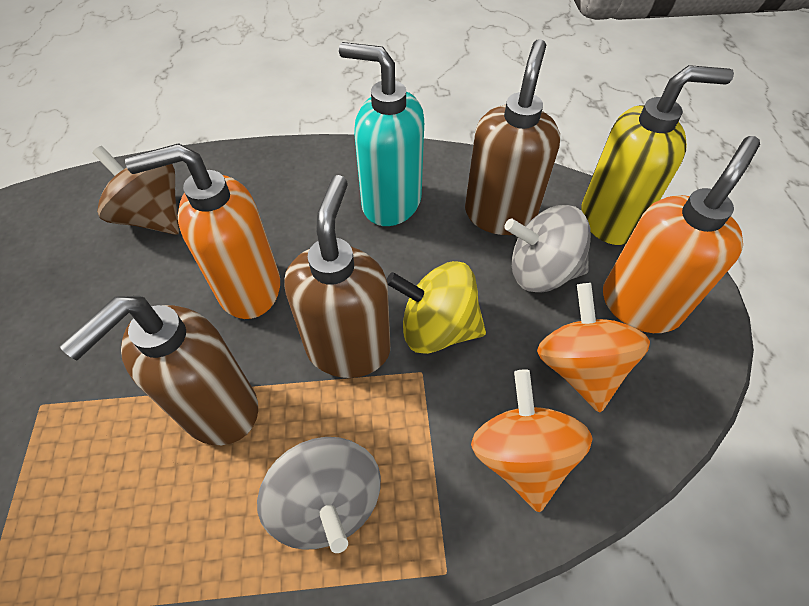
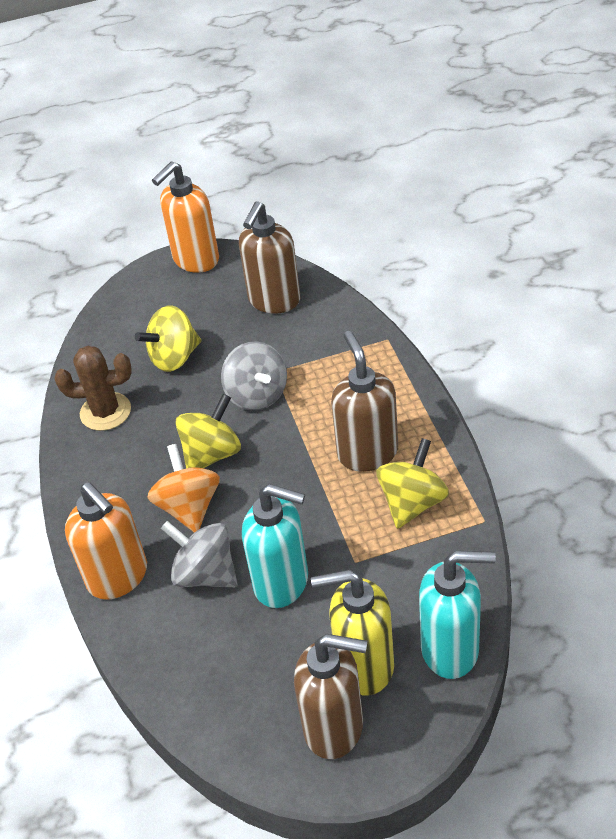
brown cactus: none = 0 -> [55,346,132,431] = 1
brown spinning top: [92,146,179,235] = 1 -> none = 0
orange spinning top: [471,369,593,512] [537,283,650,412] = 2 -> [147,444,220,533] = 1
turquoise soap dispenser: [339,42,424,226] = 1 -> [242,484,308,608] [419,551,496,679] = 2
yellow spinning top: [386,261,486,354] = 1 -> [135,305,201,372] [175,394,241,468] [376,438,449,529] = 3

